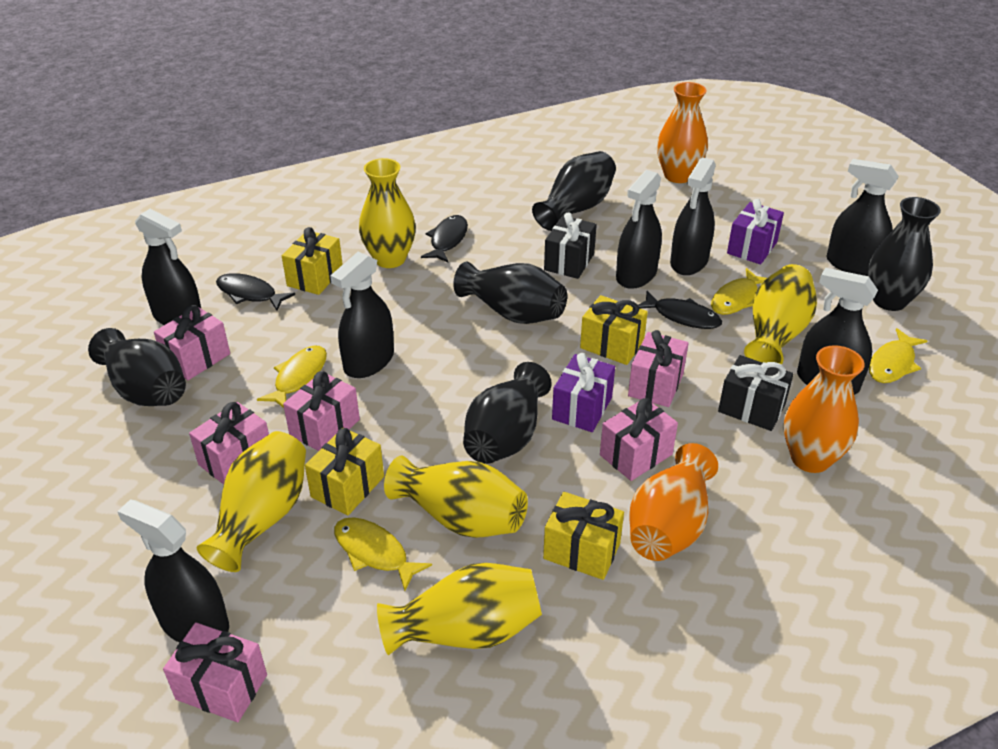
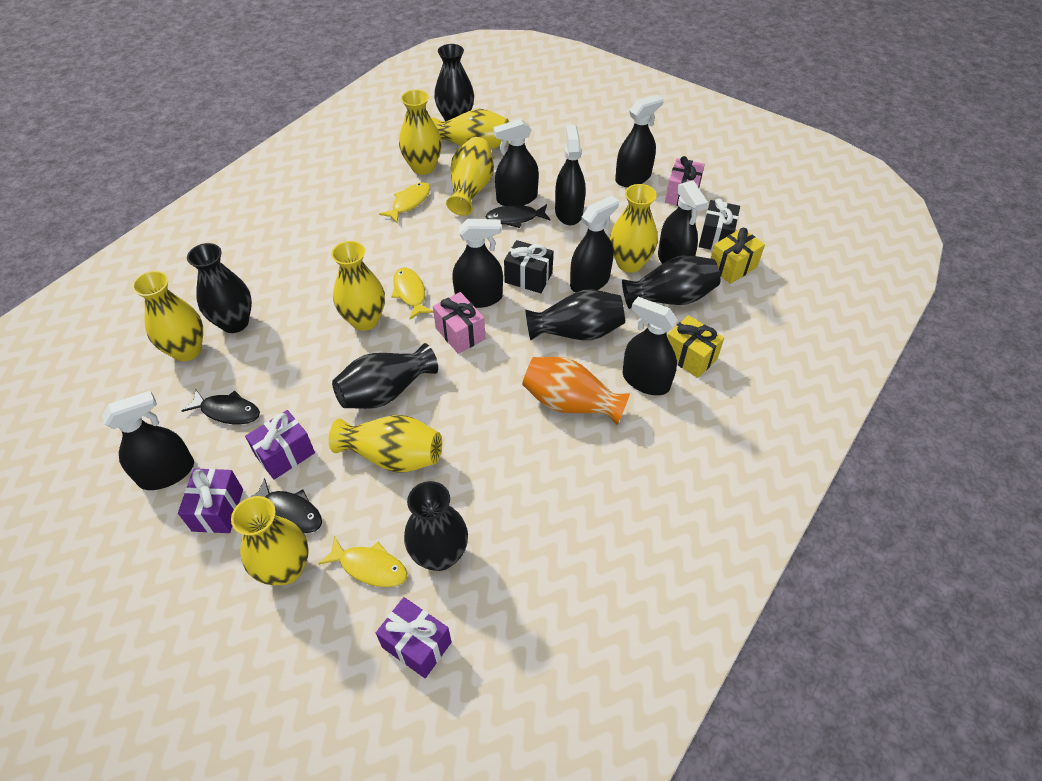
black spray bottle: [117,499,229,643] [135,209,201,325] [330,252,394,378] [616,170,662,289] [670,157,716,275] [797,268,878,395] [826,159,899,276] = 7 -> [102,391,194,490] [452,219,503,308] [493,119,539,206] [555,125,585,225] [570,196,619,292] [615,95,664,187] [623,297,678,395] [658,180,708,264] = 8
black vase: [88,328,186,406] [453,262,567,324] [463,362,552,464] [532,151,616,231] [868,197,941,311] = 5 -> [187,243,252,333] [332,343,438,409] [404,481,468,571] [434,44,474,122] [525,290,625,340] [622,255,720,309] = 6
orange vase: [629,443,718,561] [657,82,708,183] [783,345,865,473] = 3 -> [522,357,630,425] = 1
pink gift: [154,305,230,380] [163,622,267,722] [189,402,269,484] [283,371,360,451] [600,398,678,481] [628,330,689,407] = 6 -> [433,292,486,354] [665,156,705,206] = 2
purple gift: [552,353,615,432] [727,199,784,264] = 2 -> [178,468,243,533] [245,410,315,480] [376,597,451,678] = 3
yellow fish: [257,346,327,408] [334,517,432,591] [711,268,767,315] [869,328,927,383] = 4 -> [319,536,408,587] [379,182,430,223] [391,267,433,320] = 3
yellow gift: [282,227,343,295] [305,428,384,515] [543,492,624,580] [580,295,648,365] = 4 -> [667,315,724,378] [711,228,765,284] = 2
yellow vase: [197,431,306,572] [359,158,416,268] [377,563,542,655] [384,456,528,538] [744,264,817,365] = 5 -> [132,271,203,361] [231,496,309,586] [329,415,442,472] [331,241,385,331] [399,90,442,175] [432,109,509,150] [446,137,494,215] [610,184,658,273] = 8

